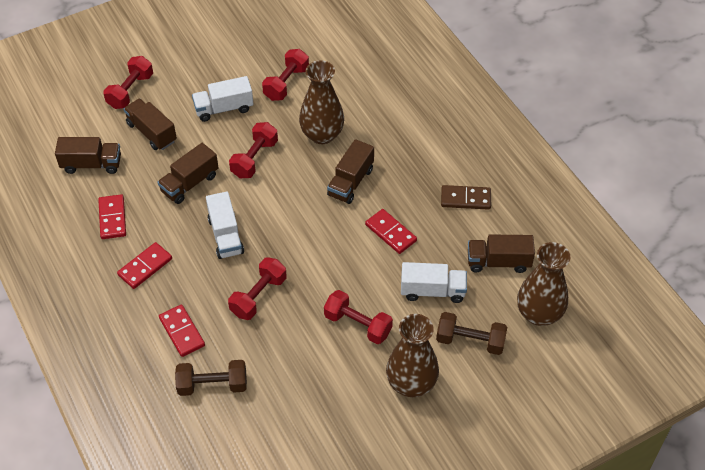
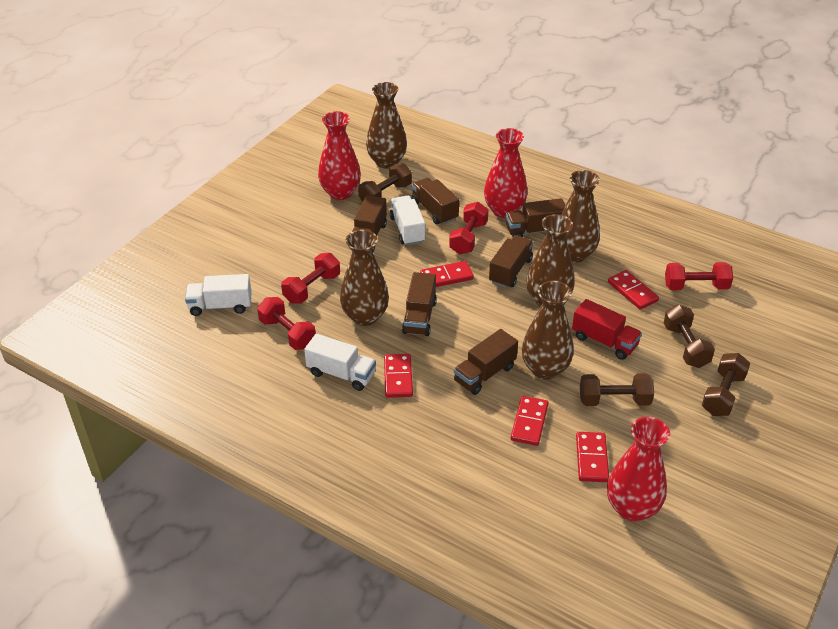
brown domino: [441,185,491,210] = 1 -> none = 0
brown dumbbell: [175,360,247,396] [436,312,507,355] = 2 -> [358,163,412,201] [580,374,654,406] [663,305,715,368] [702,353,750,416] = 4
brown truck: [55,137,121,174] [124,99,177,150] [157,143,219,204] [327,139,374,204] [468,235,535,273] = 5 -> [352,195,387,252] [402,272,437,336] [411,178,459,225] [454,329,518,395] [489,235,533,288] [506,198,566,238] = 6
brown vase: [299,60,344,144] [386,314,439,397] [517,242,570,326] = 3 -> [340,230,389,326] [366,82,407,169] [522,281,574,380] [526,214,575,307] [561,170,600,263] = 5
red domino: [98,194,126,239] [117,242,172,289] [159,305,205,357] [365,209,417,254] = 4 -> [384,354,413,398] [420,261,474,287] [511,396,549,446] [576,432,609,482] [608,270,659,310] = 5
red dumbbell: [103,56,153,109] [228,257,287,320] [229,122,278,178] [262,49,309,101] [324,290,393,344] = 5 -> [257,297,316,350] [281,253,340,303] [449,202,489,254] [665,262,733,290] = 4
red truck: none = 0 -> [572,299,642,360] = 1
red vase: none = 0 -> [318,111,361,200] [484,128,528,218] [607,417,670,521] = 3

